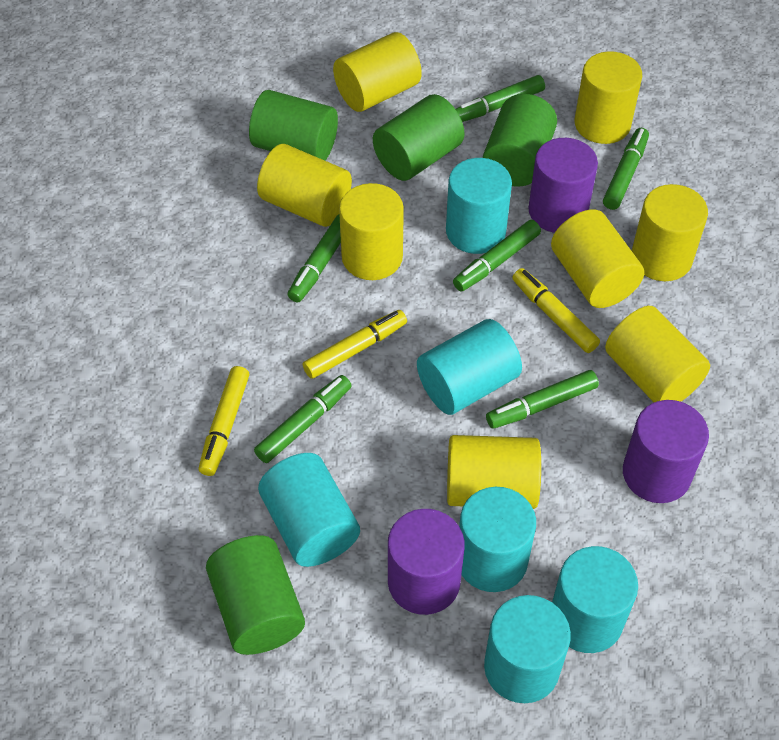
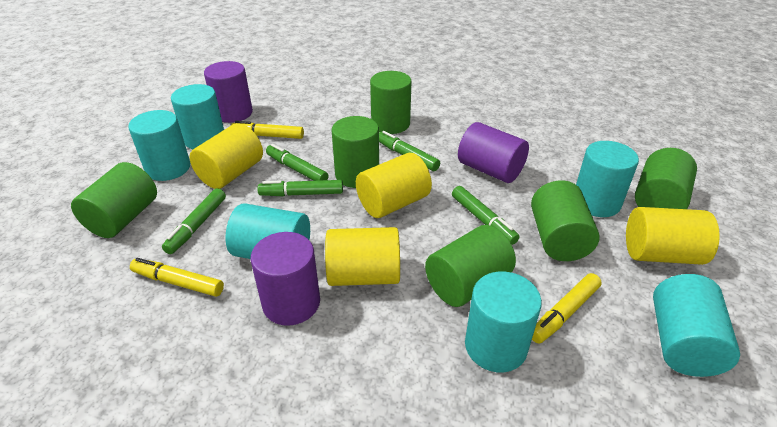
green cylinder: [206,535,305,655] [249,90,338,161] [373,94,465,181] [483,94,557,187] = 4 -> [71,162,157,238] [331,116,379,188] [370,71,411,134] [425,225,516,307] [531,180,600,261] [635,148,697,209] = 6
green marker: [254,375,352,463] [288,214,341,302] [453,220,541,292] [456,75,545,122] [486,370,599,428] [603,128,649,210] = 6 -> [162,188,226,254] [257,180,343,196] [266,144,328,181] [379,131,440,171] [452,186,520,245] = 5
yellow cylinder: [257,144,352,227] [333,32,422,112] [339,183,404,280] [447,435,541,509] [551,209,644,308] [575,51,642,144] [605,306,710,402] [632,184,708,281] = 8 -> [190,123,263,189] [325,227,400,286] [356,153,432,218] [626,207,720,265] = 4

